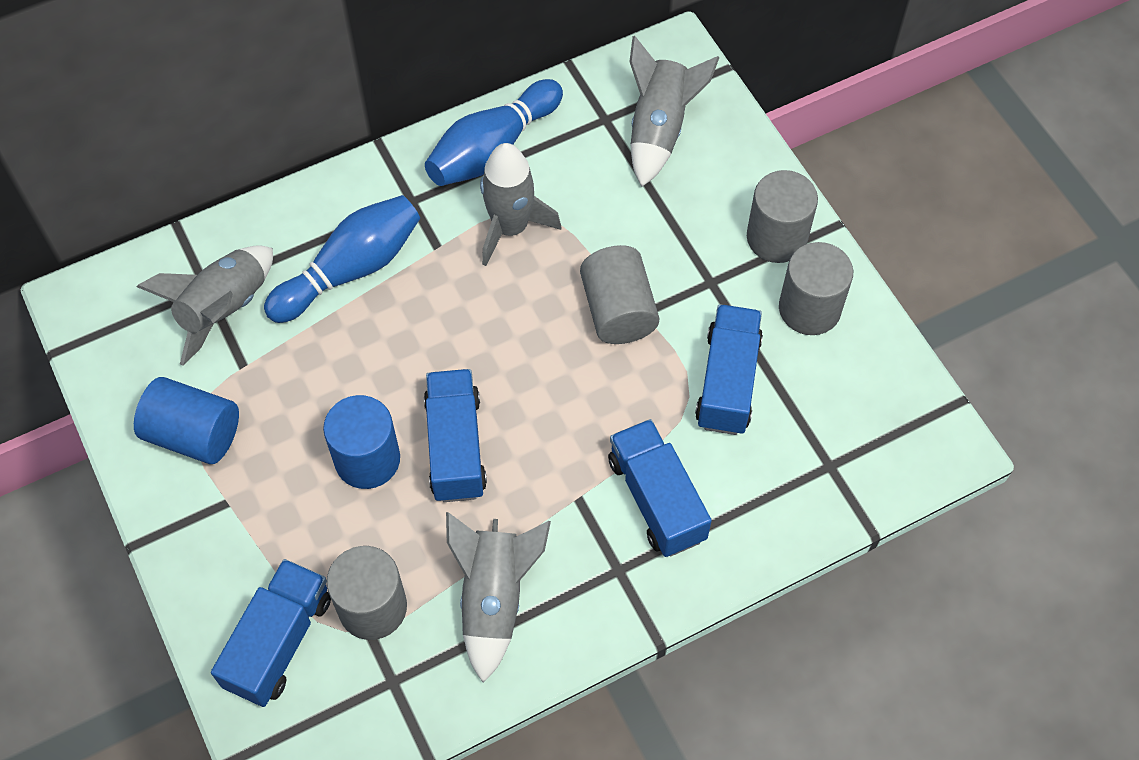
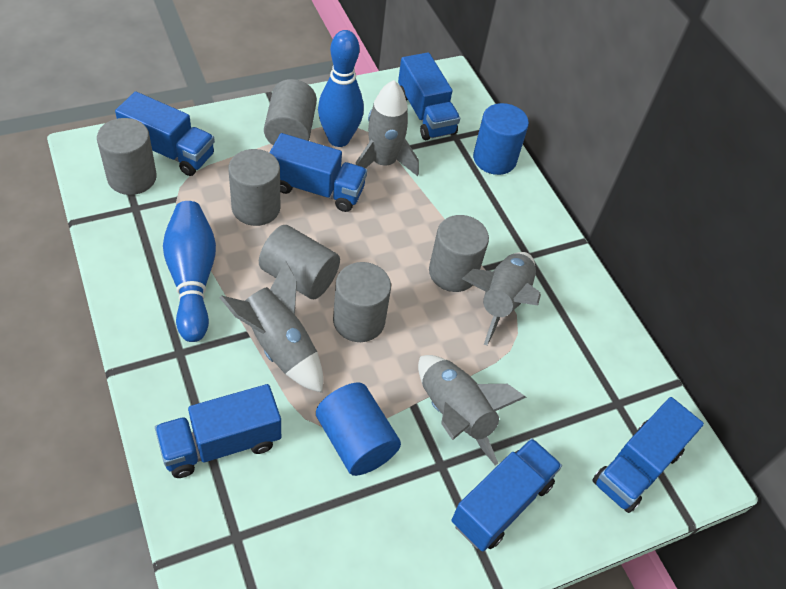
blue truck: [211,559,331,707] [424,369,487,502] [608,419,712,557] [695,304,763,435] = 4 -> [115,91,215,176] [155,384,281,478] [269,133,367,212] [398,53,460,140] [451,438,562,551] [592,397,704,513] = 6
grey cylinder: [327,546,407,640] [580,245,659,344] [747,170,818,263] [779,242,853,335] = 4 -> [97,118,157,195] [228,149,280,226] [259,225,340,299] [264,79,317,145] [333,262,391,342] [429,215,489,292] = 6

